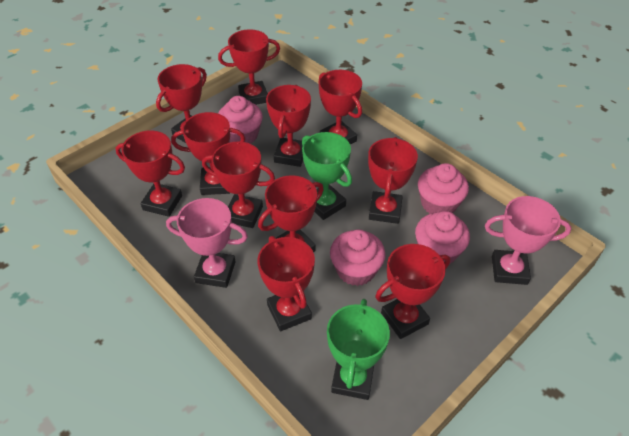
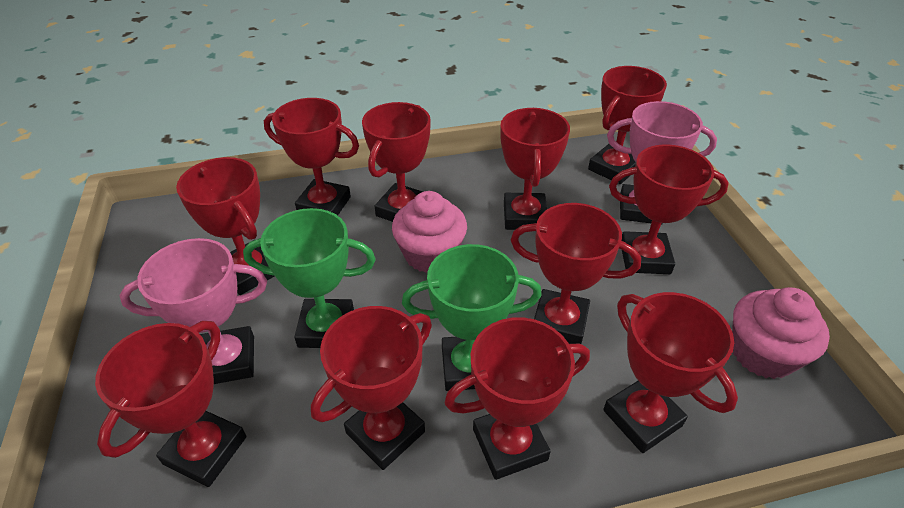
pink cupcake: [218,96,263,144] [330,230,386,286] [415,211,470,265] [418,163,469,214] = 4 -> [392,191,467,273] [732,287,830,379] = 2

